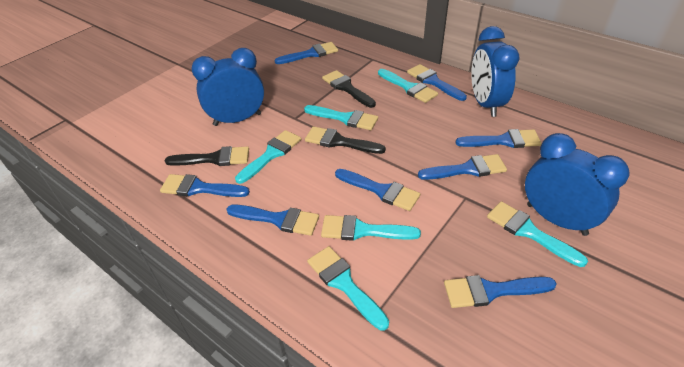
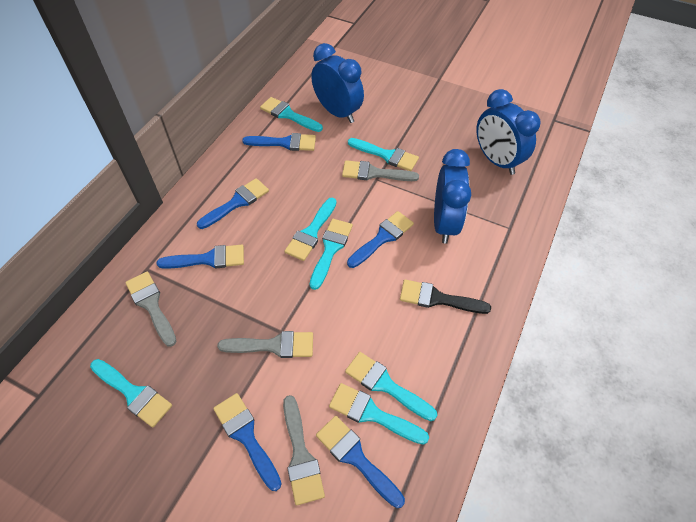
black brush: [165,146,249,166] [305,126,386,154] [322,70,376,108] = 3 -> [400,279,491,314] = 1
blue brush: [160,174,250,197] [227,205,319,236] [275,42,338,64] [335,169,420,211] [407,64,467,101] [418,154,507,180] [444,275,556,308] [455,129,542,148] = 8 -> [157,245,244,269] [197,178,269,229] [213,393,282,491] [242,133,316,151] [316,416,405,508] [347,211,414,268] = 6
grey brush: none = 0 -> [125,272,176,347] [217,331,313,358] [283,395,325,505] [342,160,419,181] = 4
turquoise brush: [235,130,301,184] [304,105,378,130] [307,246,389,330] [321,215,421,241] [378,69,438,103] [487,201,588,267] = 6 -> [90,359,172,427] [260,97,323,132] [284,197,337,261] [310,219,353,290] [329,383,429,445] [345,352,437,421] [348,138,419,171] = 7

